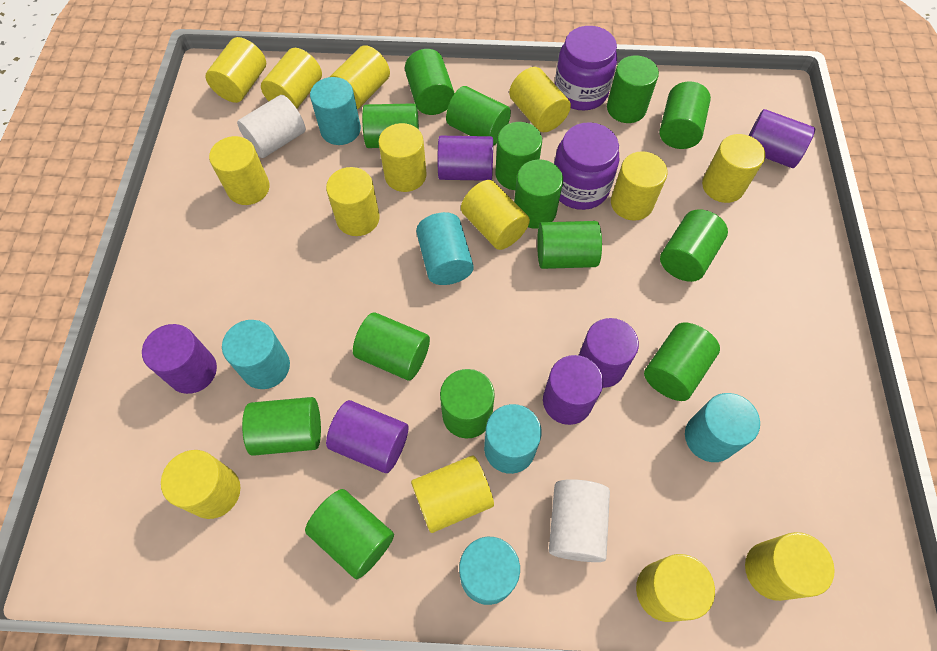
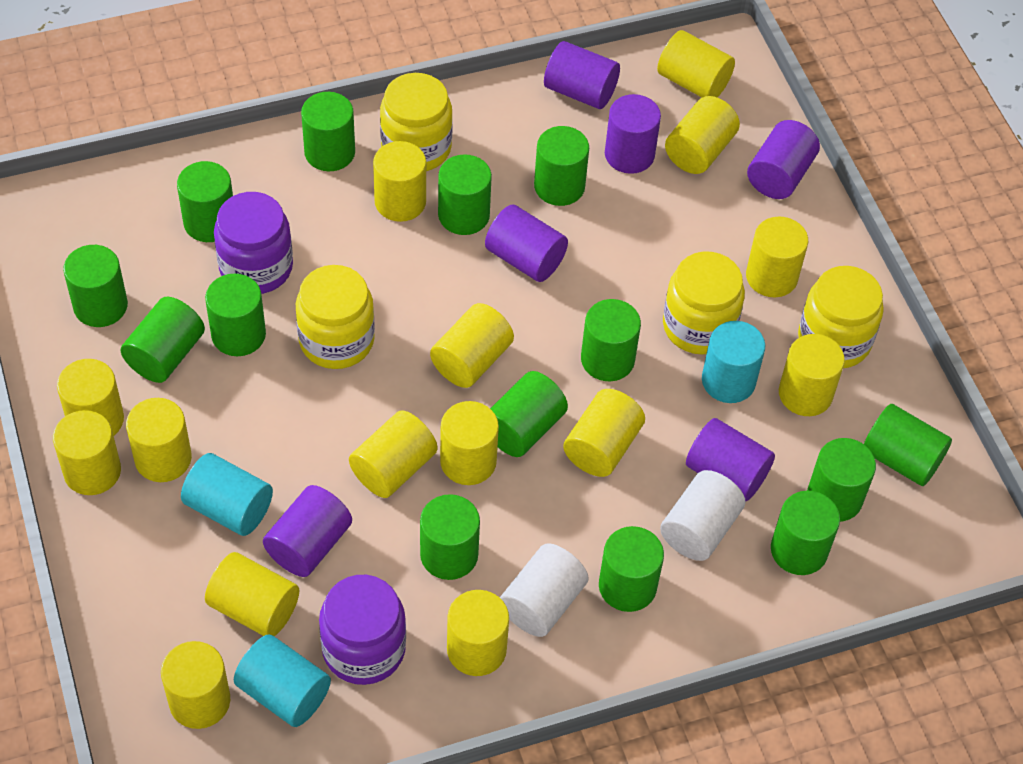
turquoise cylinder: [222,320,290,389] [310,77,361,145] [416,212,474,285] [459,537,520,605] [484,404,542,474] [685,393,760,462] = 6 -> [181,453,273,536] [234,634,331,727] [702,321,765,403] = 3
yellow cylinder: [161,450,240,519] [206,37,266,103] [209,136,270,205] [261,48,322,109] [326,167,380,236] [330,45,390,109] [378,123,427,192] [411,455,494,533] [461,180,530,250] [509,67,571,132] [611,151,667,221] [636,554,715,622] [702,134,765,203] [745,532,835,601] = 14 -> [53,410,121,495] [57,359,124,436] [126,398,192,482] [161,641,230,729] [205,552,299,636] [349,410,438,498] [373,141,426,222] [430,303,514,388] [440,401,499,485] [447,590,509,676] [563,389,645,477] [657,30,735,98] [665,96,740,174] [746,217,808,297] [779,334,845,416] = 15
yellow jar: none = 0 -> [296,265,375,369] [380,73,453,171] [663,251,745,355] [798,266,884,368] = 4

